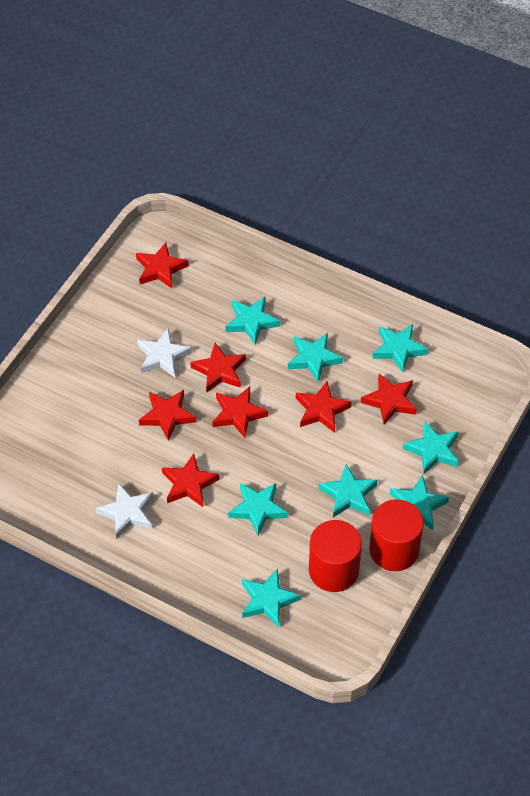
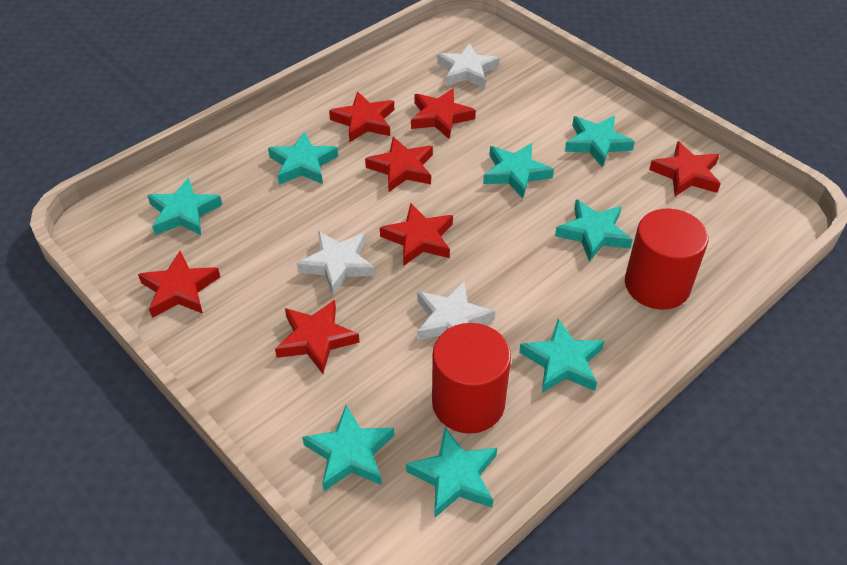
white star: [96,484,153,538] [137,329,192,378] = 2 -> [297,231,375,295] [417,281,495,340] [437,43,499,88] = 3

